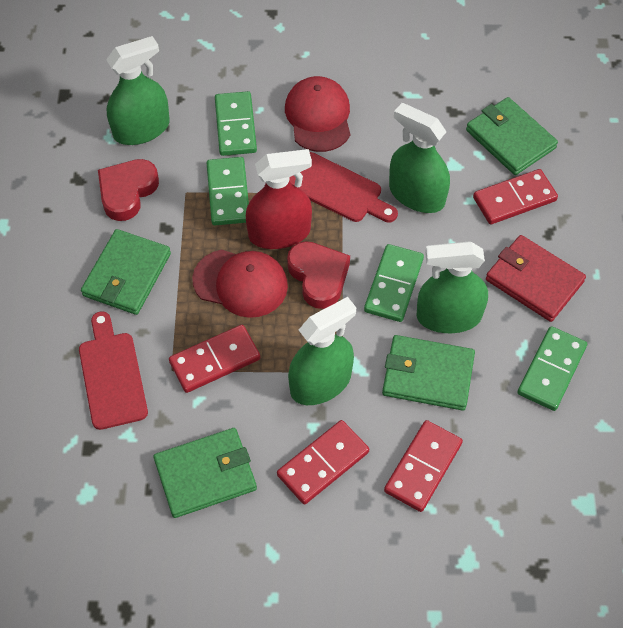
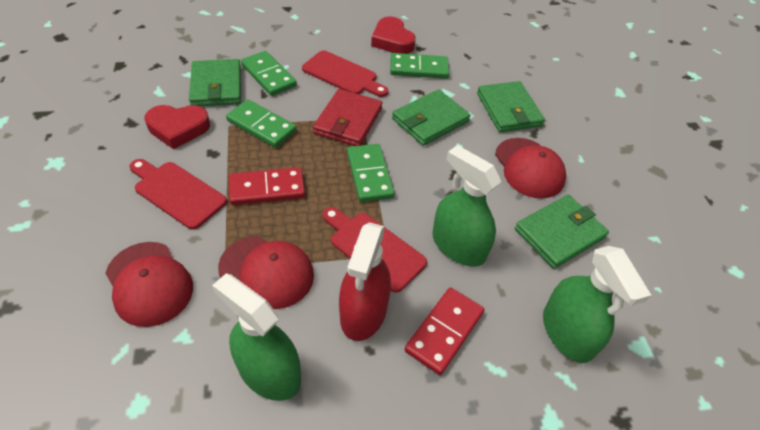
green spray bottle: [106,36,170,145] [288,297,356,405] [389,103,450,213] [416,241,488,333] = 4 -> [212,273,301,401] [432,145,501,267] [543,246,651,363] = 3
red cap: [192,250,288,318] [285,76,350,152] = 2 -> [105,242,193,327] [218,236,314,309] [495,138,566,199] = 3
red cutting board: [79,311,148,430] [289,152,398,222] = 2 -> [129,159,227,230] [302,50,388,97] [322,207,427,293] = 3
red domino: [169,325,260,393] [277,420,369,505] [384,420,463,512] [473,169,558,224] = 4 -> [229,167,305,205] [404,287,484,375] = 2

